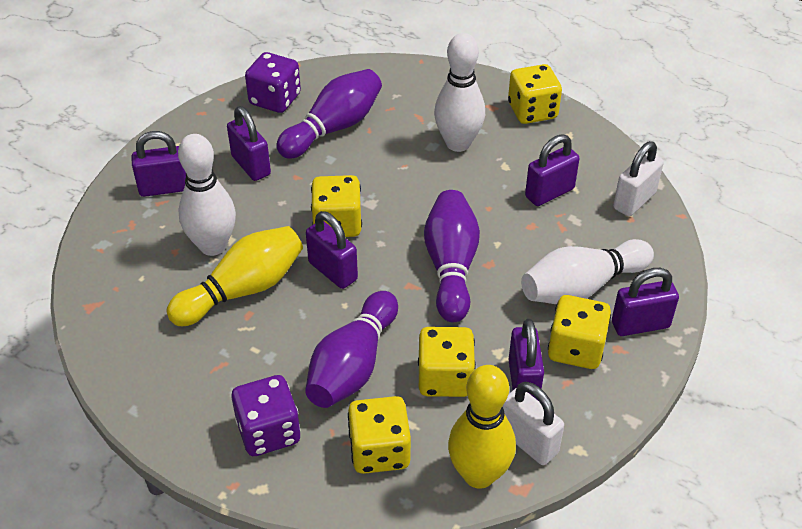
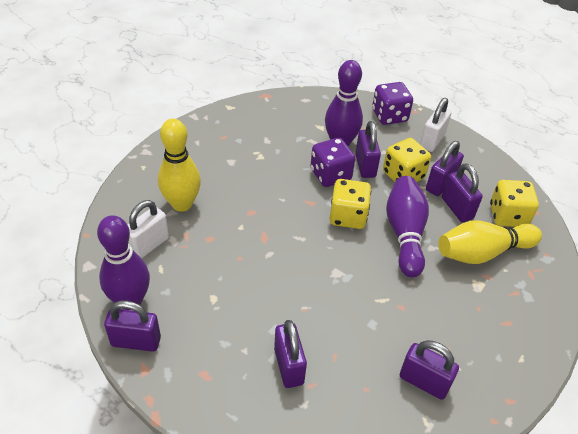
white bowling pin: [178,134,236,256] [434,33,485,152] [521,239,654,304] = 3 -> none = 0
yellow dice: [311,175,362,237] [348,396,411,474] [418,327,476,397] [508,64,562,124] [548,295,611,369] = 5 -> [330,179,371,229] [383,138,431,182] [490,180,539,227] = 3

